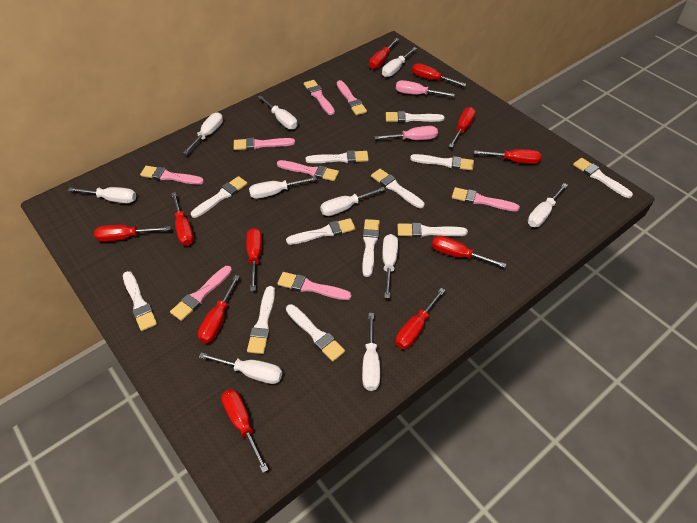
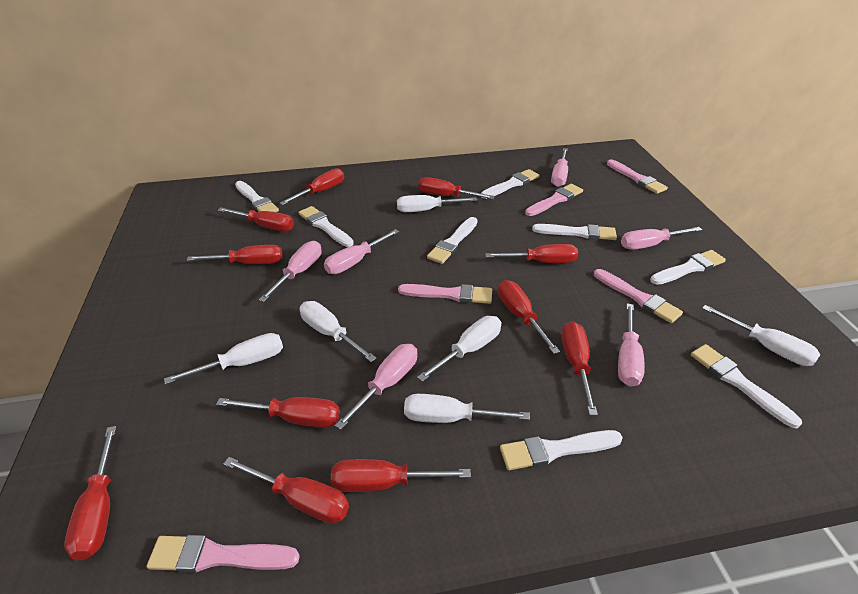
pink brush: [140,166,204,185] [170,266,232,321] [234,138,295,150] [277,160,339,181] [277,272,352,300] [304,80,335,115] [337,80,367,115] [452,187,520,211] = 8 -> [147,535,300,573] [398,284,492,304] [525,184,583,216] [594,269,683,323] [607,159,668,194] = 5
pink screwdriver: [374,126,438,140] [396,80,455,97] = 2 -> [259,241,322,302] [324,229,399,274] [335,344,417,430] [551,148,568,187] [618,303,645,387] [621,227,702,250] = 6
white brush: [123,271,157,331] [191,176,247,218] [247,286,275,354] [286,218,355,245] [286,304,345,362] [306,150,369,163] [362,219,380,277] [371,169,424,208] [386,111,445,123] [398,223,468,237] [410,154,474,171] [573,158,633,198] = 12 -> [235,181,279,212] [298,206,354,247] [427,217,478,264] [481,169,539,199] [500,430,623,470] [532,224,617,240] [650,250,726,285] [691,344,802,428] = 8
white screwdriver: [68,187,136,203] [183,112,223,154] [199,352,282,384] [249,177,317,199] [258,95,297,129] [320,187,386,216] [362,313,380,391] [382,47,417,77] [382,234,398,298] [528,183,568,227] = 10 -> [164,333,283,385] [300,301,377,362] [397,195,477,212] [404,394,530,423] [417,316,501,382] [702,305,820,366] = 6

